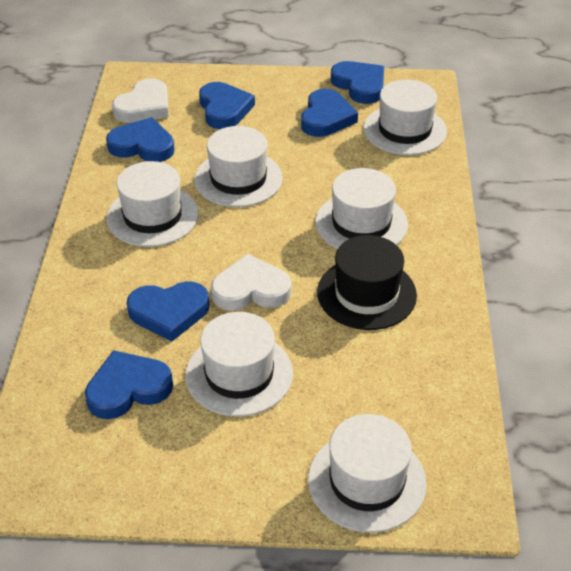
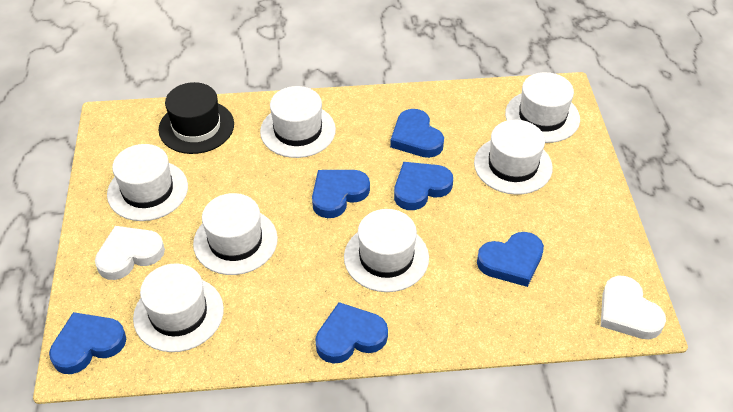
white hat: [106,161,199,247] [185,312,293,417] [194,126,283,207] [308,414,427,533] [315,168,408,249] [364,79,447,155] = 6 -> [107,144,188,221] [133,263,224,352] [193,193,278,275] [260,86,336,158] [344,209,429,292] [474,120,553,195] [505,72,580,143] = 7

